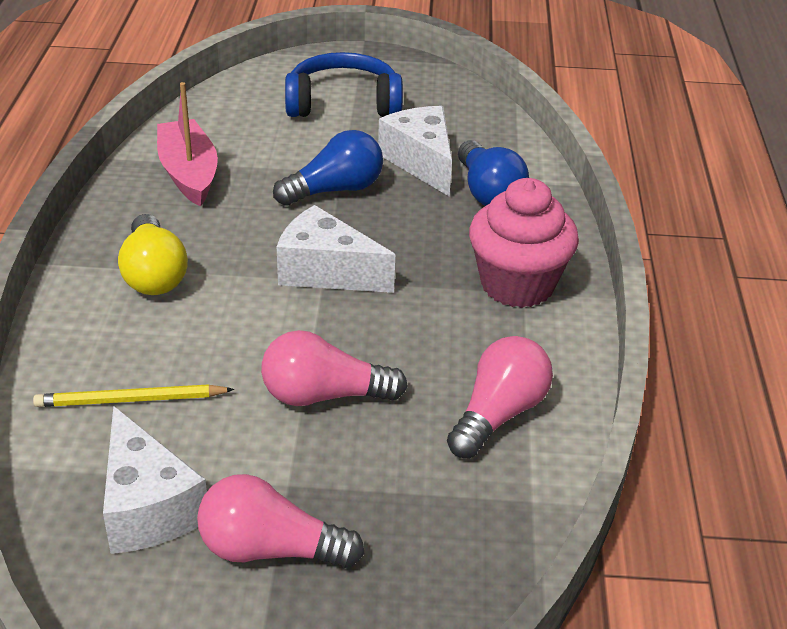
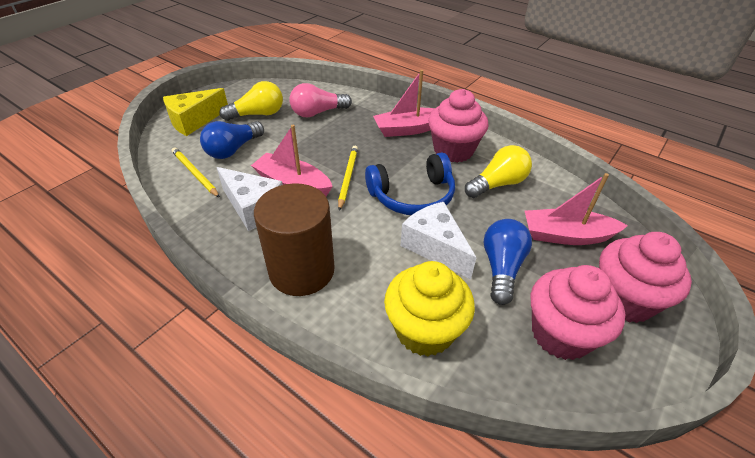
brown cylinder: none = 0 -> [254,183,335,296] = 1
pink boat: [157,82,218,206] = 1 -> [251,125,333,196] [373,70,435,137] [525,173,628,245] = 3
pink cupcake: [469,178,579,308] = 1 -> [428,89,489,163] [531,265,625,360] [599,232,692,323] = 3
pink light bulb: [197,474,364,568] [261,330,408,406] [447,336,553,459] = 3 -> [289,83,352,117] = 1
white cheese: [103,406,207,554] [277,205,395,293] [378,106,452,197] = 3 -> [216,167,283,231] [401,202,477,279] = 2
yellow cheese: none = 0 -> [163,88,228,136] = 1
yellow cupcake: none = 0 -> [384,261,475,356] = 1
yellow light bulb: [118,214,188,295] = 1 -> [220,81,283,121] [465,145,532,198] = 2
yellow pencil: [33,384,234,407] = 1 -> [172,148,220,198] [338,146,358,211] = 2

